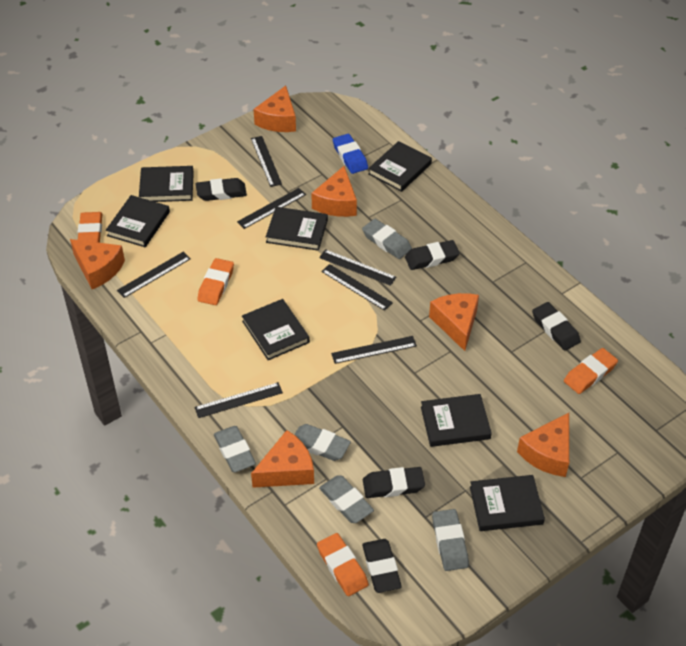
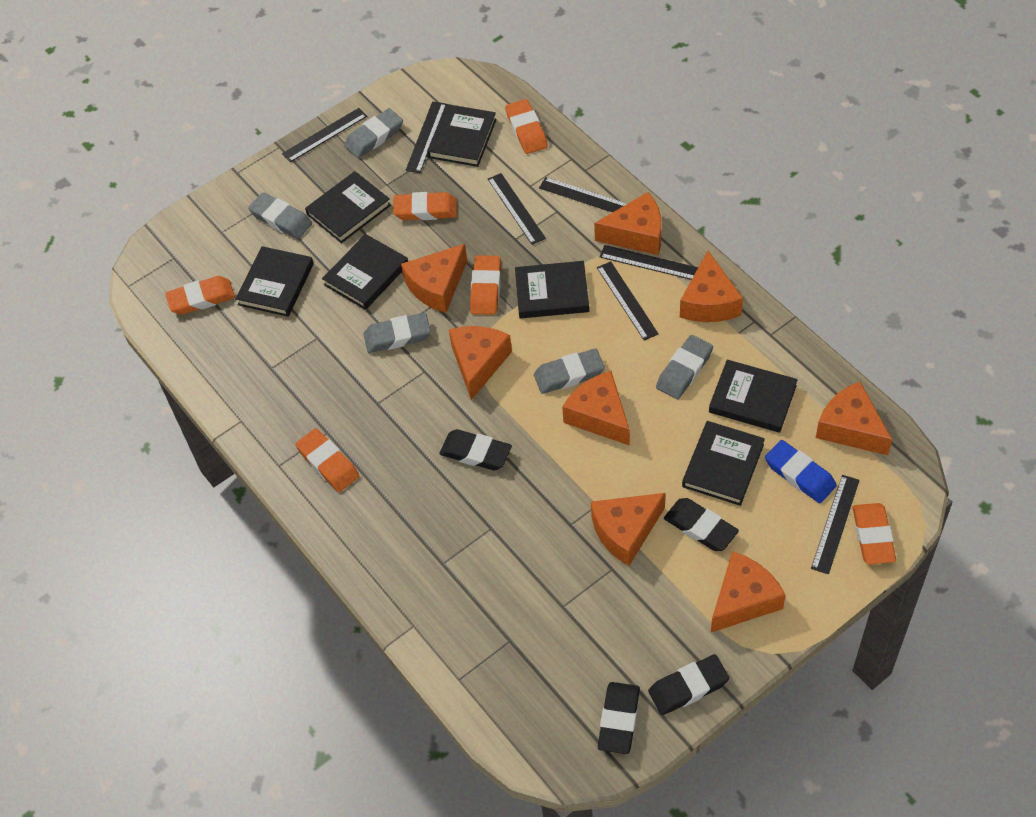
black eraser: [196,178,247,201] [362,539,402,593] [363,467,425,498] [405,240,460,270] [532,302,581,351] = 5 -> [440,429,512,470] [598,682,640,754] [648,654,730,715] [664,498,739,551] = 4
orange cheese: [70,239,125,289] [251,430,314,488] [254,86,296,132] [311,166,357,217] [429,293,479,351] [517,413,569,477] = 6 -> [401,244,467,313] [449,326,512,400] [562,371,630,446] [591,493,665,566] [594,192,661,255] [680,251,743,322] [711,551,786,632] [816,382,892,455] = 8
orange eraser: [78,212,102,243] [197,258,234,305] [317,533,369,596] [564,348,618,394] = 4 -> [165,276,235,315] [295,428,359,492] [393,192,457,220] [470,255,501,315] [505,99,548,154] [853,503,896,565] = 6

